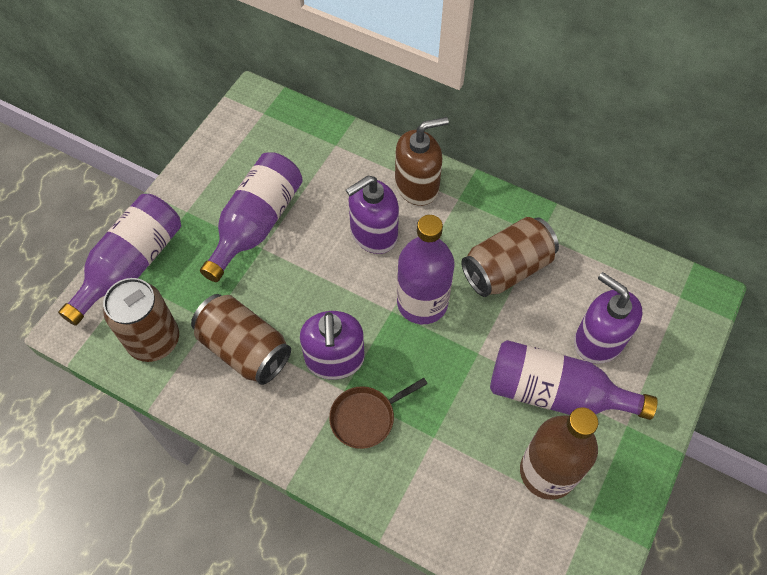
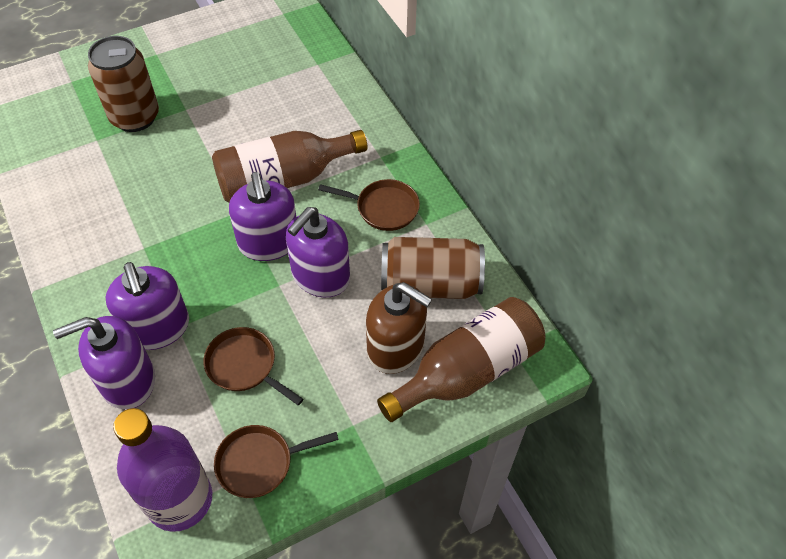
brown bottle: [520,407,598,500] = 1 -> [212,130,368,203] [377,297,545,422] = 2
brown can: [103,278,179,362] [191,294,291,385] [461,217,559,297] = 3 -> [88,36,159,132] [381,237,485,299] = 2
brown pan: [329,378,428,449] = 1 -> [204,327,304,405] [214,425,339,498] [318,179,420,231] = 3
purple bottle: [58,194,181,326] [200,152,303,282] [397,215,455,324] [490,340,658,420] = 4 -> [113,408,212,532] = 1
purple soap dispenser: [300,311,365,380] [346,175,399,254] [574,272,642,364] = 3 -> [53,316,155,409] [105,262,189,350] [229,172,296,261] [286,207,350,297] = 4

